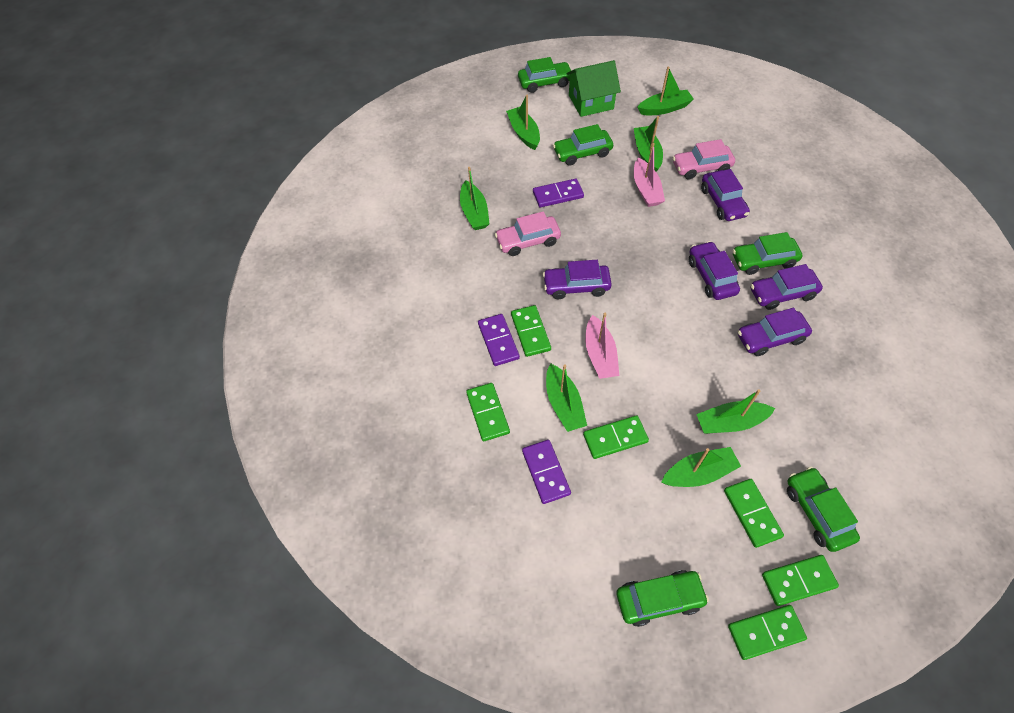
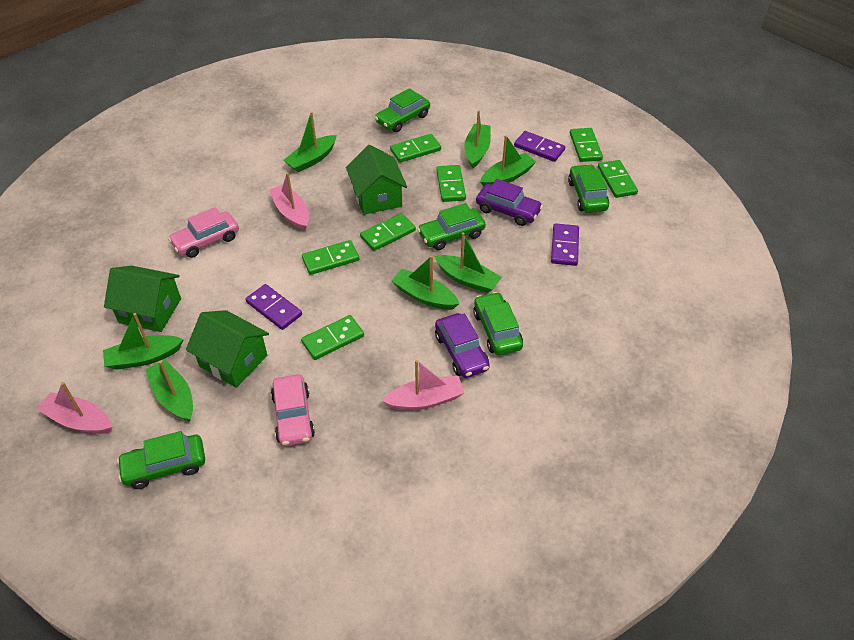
green domino: [466,383,510,441] [511,305,551,357] [583,415,649,459] [724,479,784,548] [728,605,807,660] [762,555,839,606] = 6 -> [301,315,364,360] [302,240,359,275] [360,213,416,251] [390,134,441,163] [436,165,466,202] [570,128,603,162] [598,160,638,198] = 7
green house: [566,60,621,117] = 1 -> [104,266,181,332] [186,310,269,388] [346,145,407,215] = 3
pink boat: [585,313,619,379] [634,143,665,207] = 2 -> [37,382,112,434] [269,173,309,231] [382,360,464,410] = 3
purple car: [543,260,612,299] [689,241,740,300] [701,169,750,221] [738,308,812,356] [751,264,823,310] = 5 -> [435,313,490,378] [476,179,543,226] = 2

